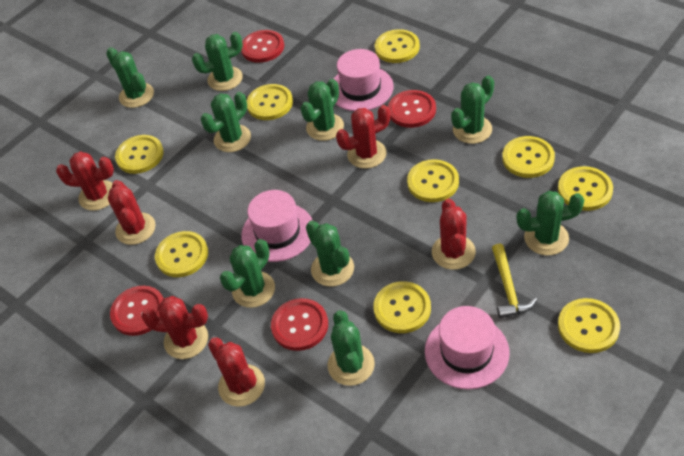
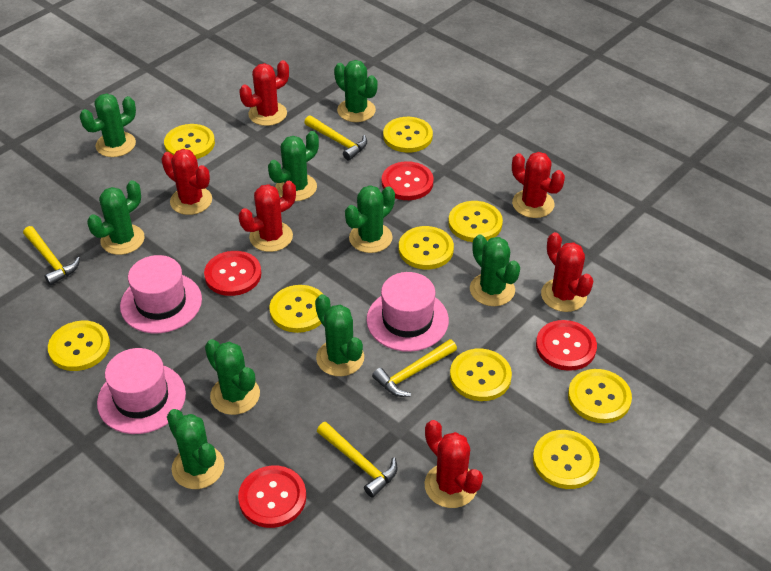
yellow hammer: [492,244,537,318] = 1 -> [23,226,80,285] [304,115,367,161] [317,422,398,498] [372,339,457,397] = 4

